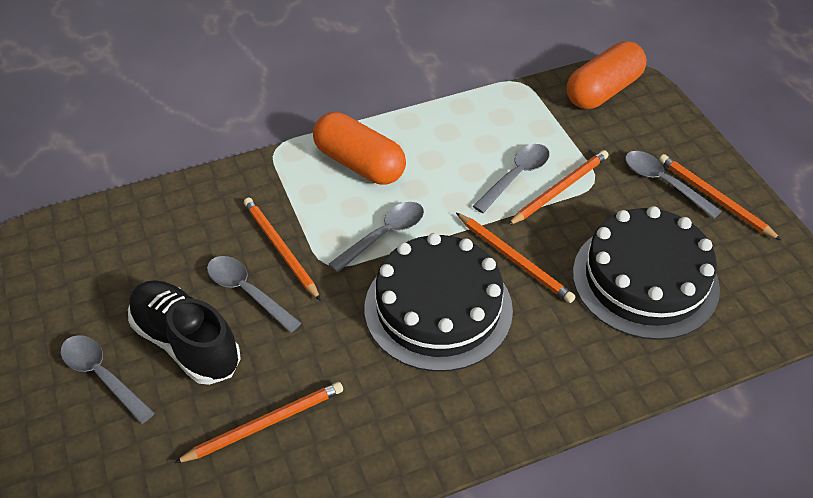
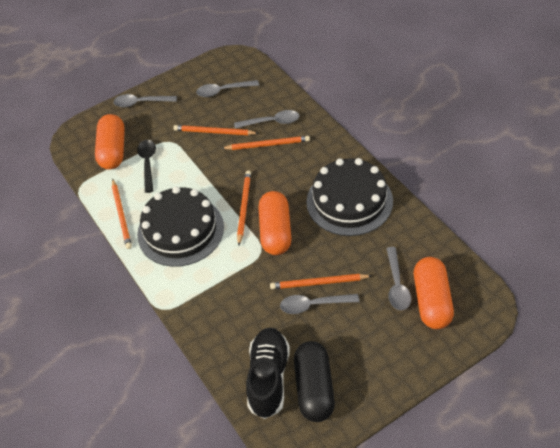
black capsule: none = 0 -> [294,341,335,422] = 1
black spoon: none = 0 -> [137,140,156,193] = 1
orange capsule: [313,112,406,185] [567,41,647,109] = 2 -> [95,114,125,169] [258,191,291,255] [414,257,454,329] = 3

